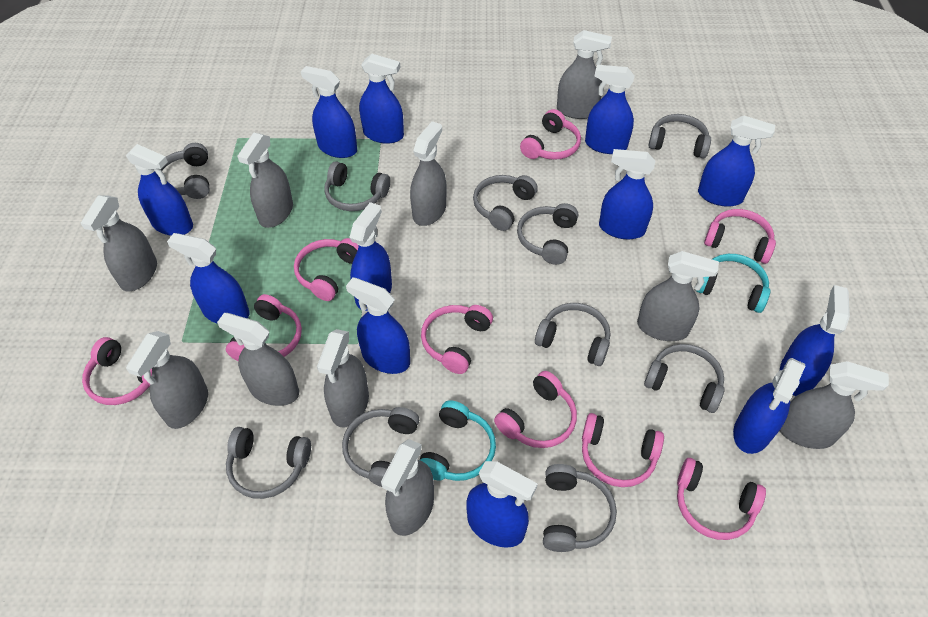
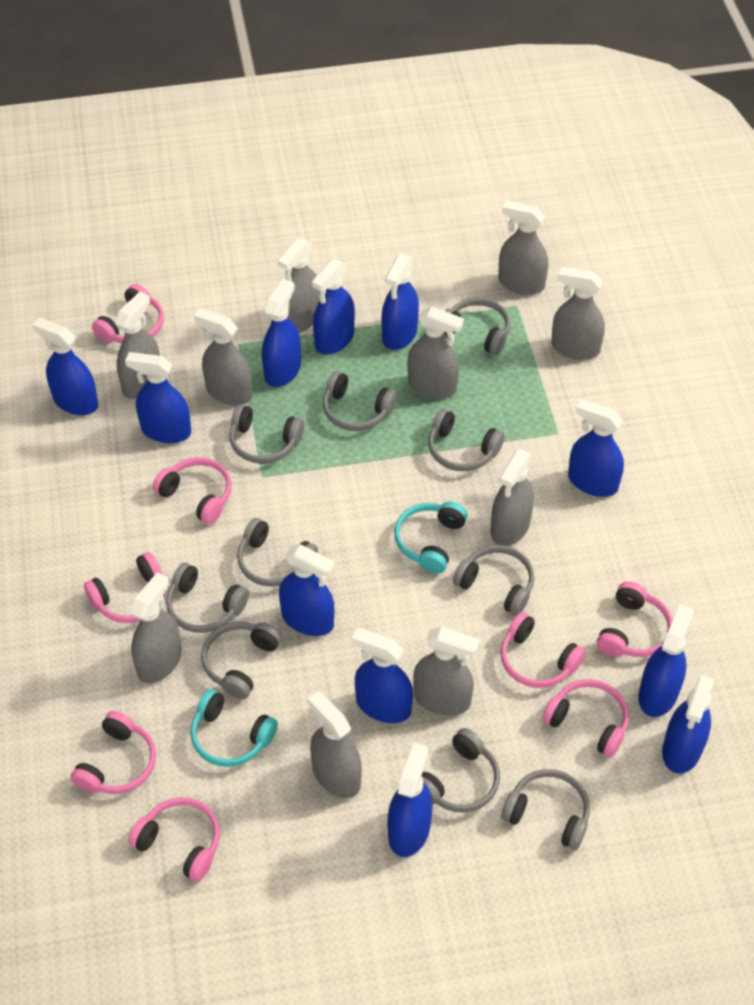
blue spray bottle: [126,144,193,236] [167,233,250,324] [301,66,357,158] [346,277,410,374] [349,202,392,311] [359,54,404,144] [466,461,538,548] [585,65,635,154] [599,149,655,239] [698,116,775,207] [733,358,805,454] [780,285,850,396] = 12 -> [32,318,98,415] [125,352,191,443] [262,279,301,387] [279,544,334,636] [312,259,355,355] [352,628,413,723] [382,254,419,350] [387,743,432,857] [568,399,624,497] [638,605,693,717] [662,675,714,774] = 11
pink headphones: [82,337,152,405] [226,294,302,361] [294,238,358,301] [421,305,493,374] [494,371,577,448] [520,109,581,160] [582,413,664,487] [677,458,766,540] [704,209,776,264] = 9 -> [71,711,156,794] [84,552,166,623] [92,284,164,344] [128,797,220,882] [153,457,231,524] [500,612,585,688] [542,679,629,757] [597,581,673,657] = 8

